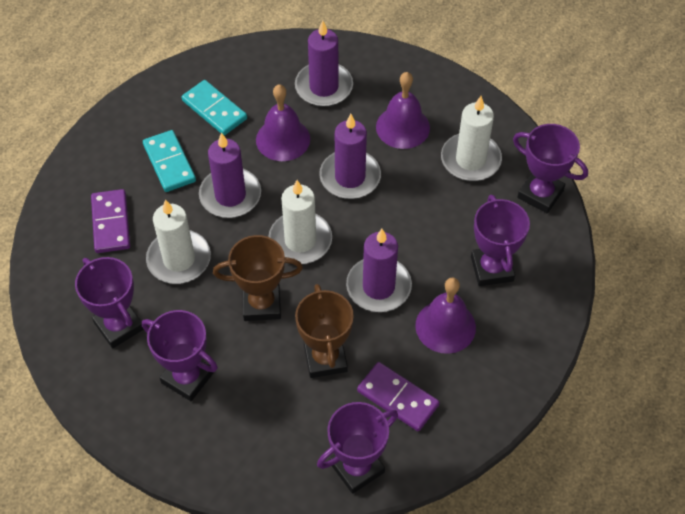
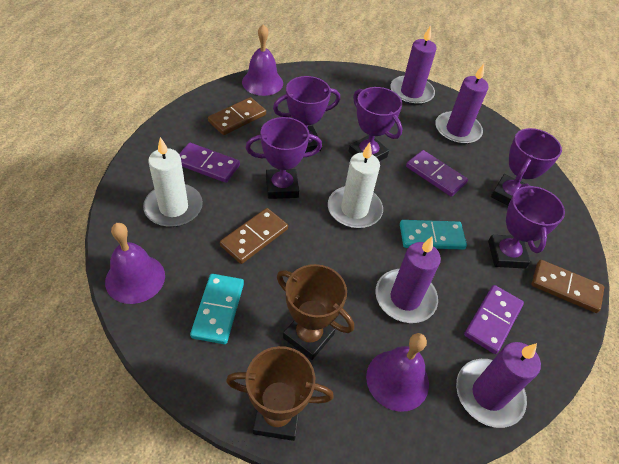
brown domino: none = 0 -> [208,97,266,135] [220,208,288,264] [531,260,604,313] = 3
purple domino: [91,189,130,253] [357,362,440,431] = 2 -> [179,143,240,183] [406,150,468,197] [464,285,524,354] = 3
white candle: [146,199,211,284] [268,180,332,264] [441,96,502,181] = 3 -> [143,137,203,227] [328,142,383,229] = 2

